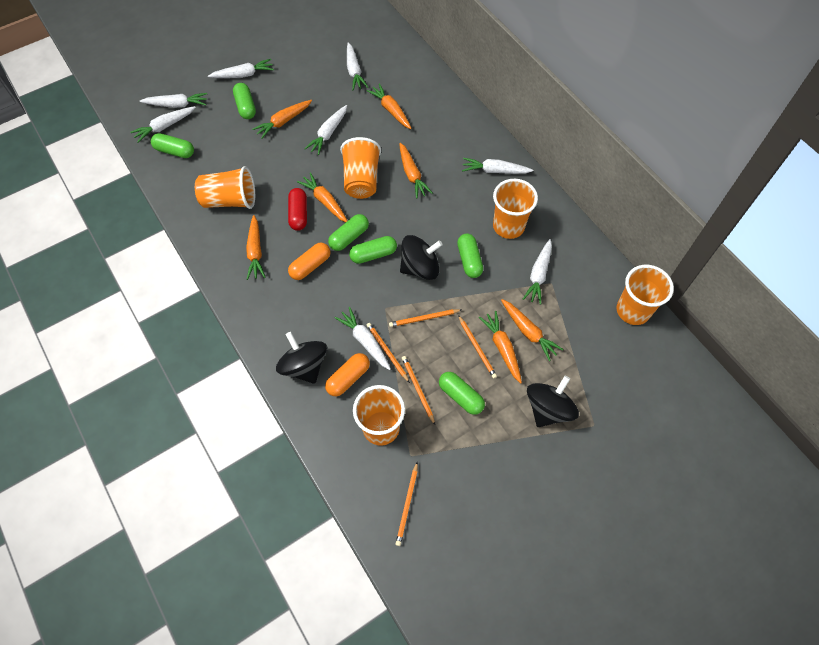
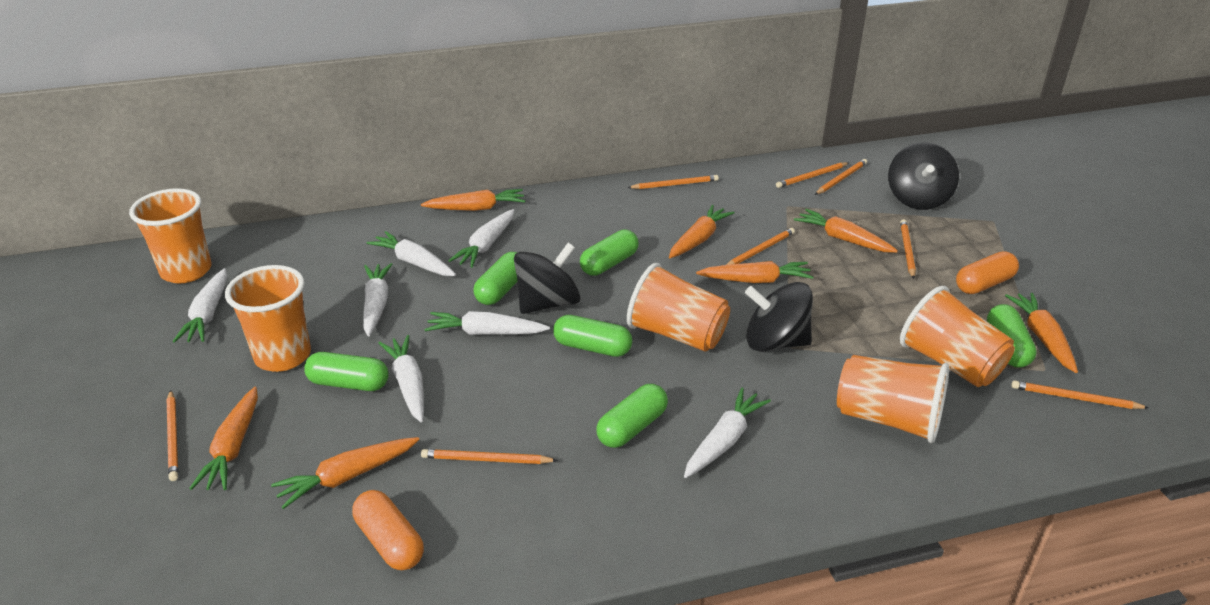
orange pencil: [367,323,410,383] [389,309,461,327] [396,462,418,546] [402,356,435,425] [458,315,497,379] = 5 -> [167,390,178,481] [421,449,558,464] [627,175,719,189] [726,228,795,265] [776,162,849,188] [815,159,867,195] [900,219,916,279] [1011,381,1149,409] = 8
red capsule: [288,188,307,231] = 1 -> none = 0
white carrot: [130,106,196,143] [140,93,207,108] [208,59,274,78] [304,105,347,155] [334,307,391,370] [347,42,368,90] [462,158,533,174] [523,239,552,305] = 8 -> [173,268,227,343] [363,263,392,336] [366,231,456,276] [379,335,424,422] [424,311,550,335] [448,209,514,268] [684,388,771,478] = 7

